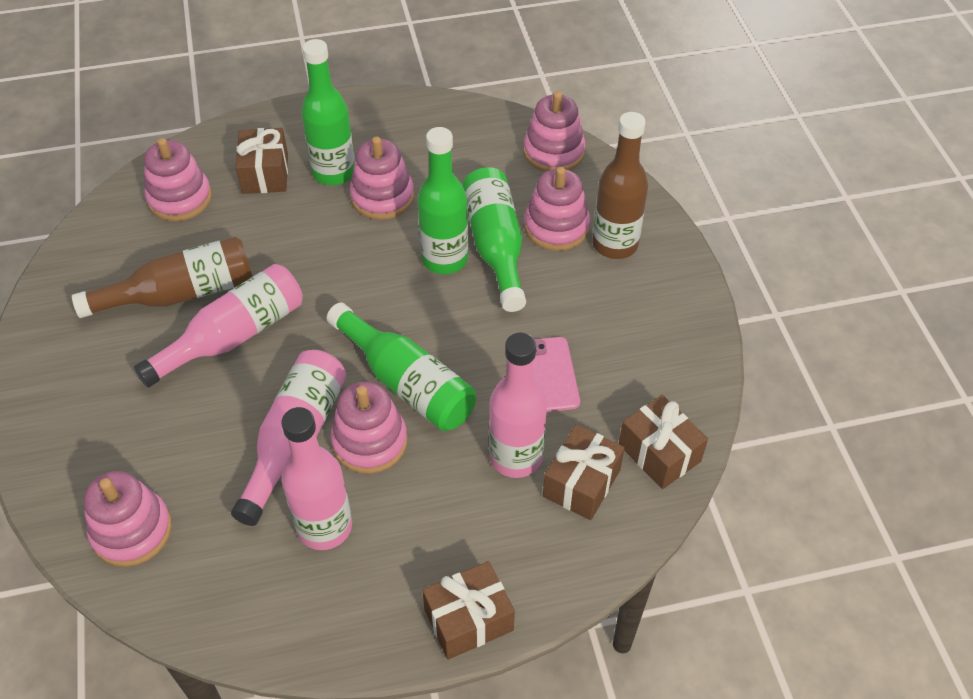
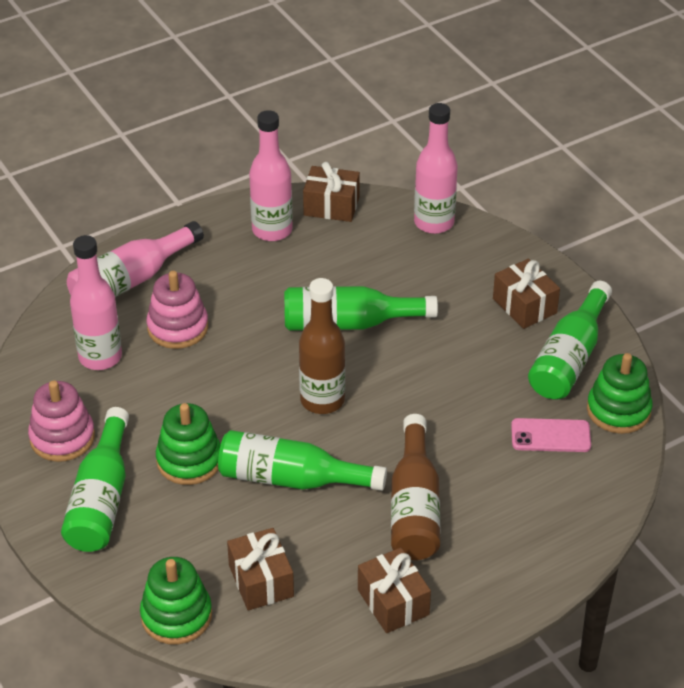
green stacking toy: none = 0 -> [140,557,212,644] [156,403,221,485] [587,353,653,434] = 3
pink stacking toy: [84,471,172,567] [144,138,212,221] [330,382,408,474] [350,136,414,220] [523,91,585,172] [524,167,590,251] = 6 -> [28,380,95,462] [146,271,208,349] = 2

